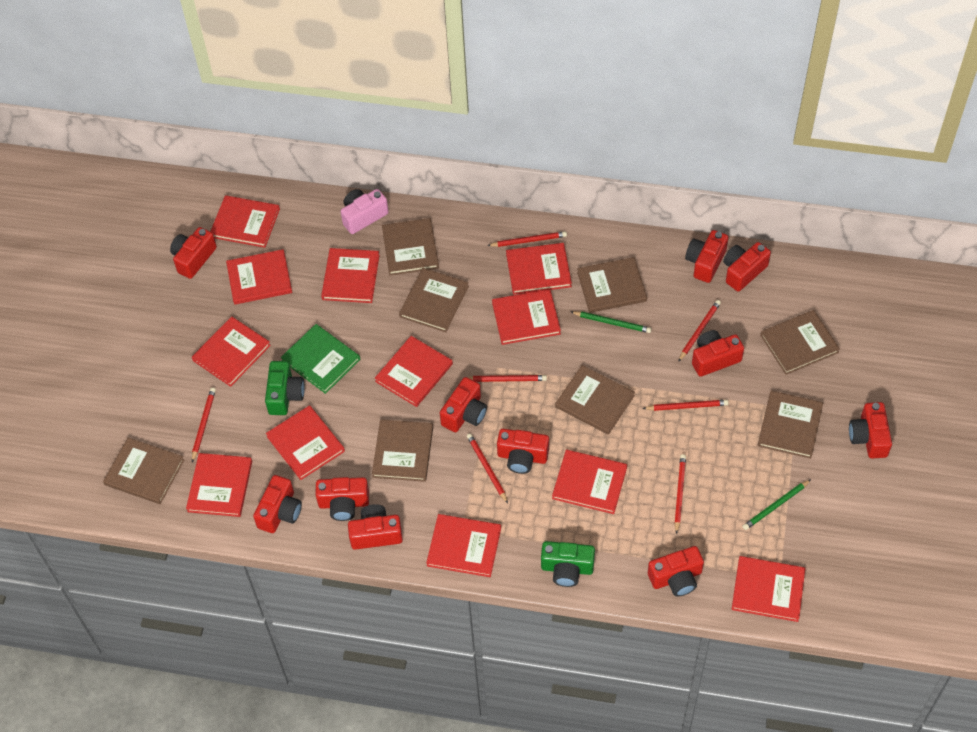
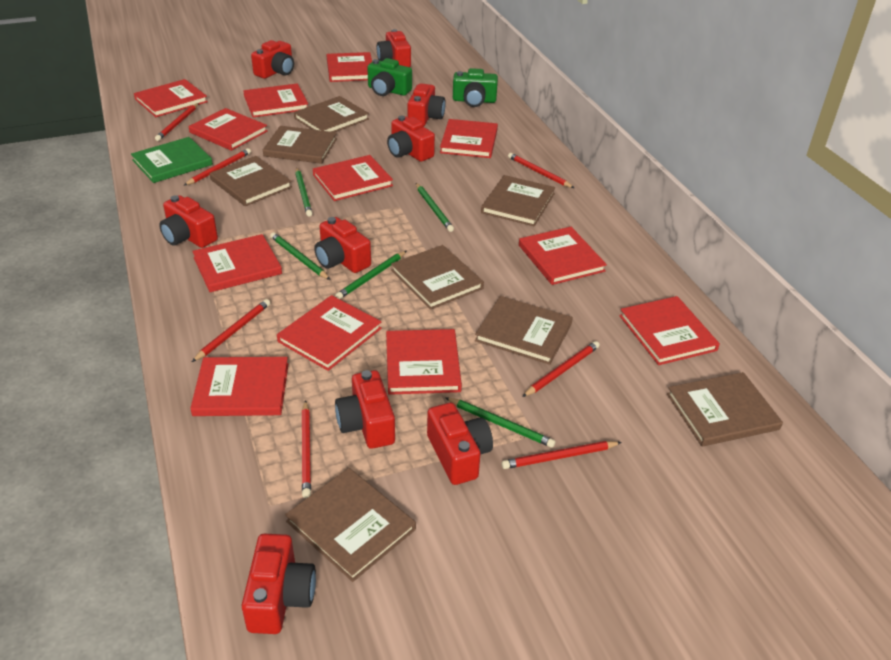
green pencil: [571,311,651,333] [742,479,811,530] = 2 -> [270,232,330,280] [295,167,312,216] [335,251,407,299] [416,183,454,232] [445,397,555,448] = 5
pink camera: [341,189,389,234] = 1 -> none = 0
red camera: [170,227,217,279] [253,475,302,533] [316,477,369,521] [348,504,403,550] [440,377,487,432] [497,429,549,474] [648,546,704,596] [685,230,728,283] [692,330,744,377] [723,242,771,292] [849,402,892,459] = 11 -> [159,195,218,248] [242,534,316,634] [251,40,294,79] [314,217,371,273] [335,370,395,449] [377,29,411,67] [387,116,435,162] [408,83,446,127] [427,403,493,485] = 9

